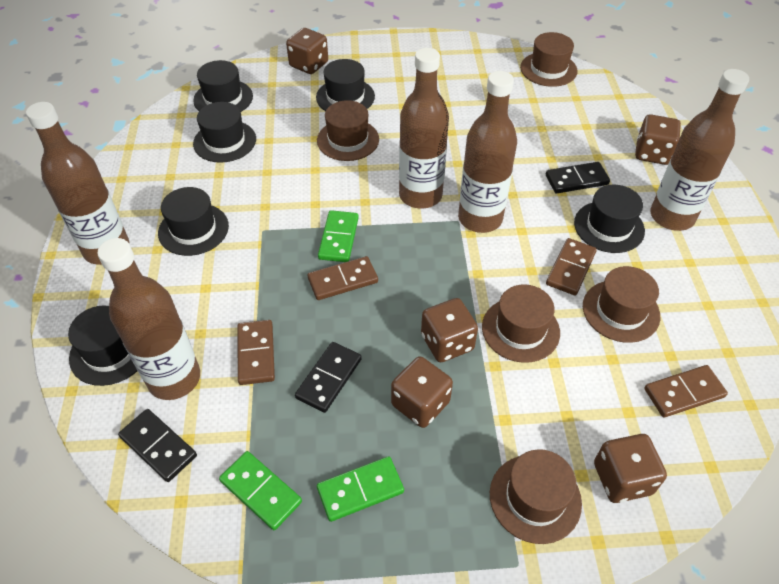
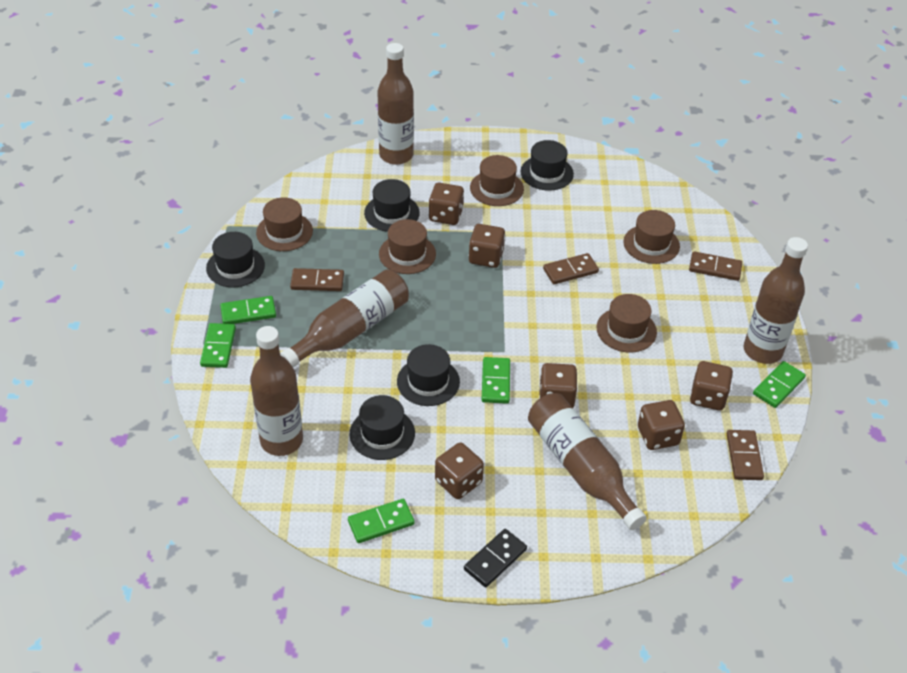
black domino: [118,409,197,482] [295,342,362,413] [546,162,610,194] = 3 -> [464,529,527,587] = 1
black hat: [68,306,137,386] [158,187,229,256] [193,60,253,112] [193,102,256,163] [316,59,375,111] [574,185,645,253] = 6 -> [206,232,265,287] [349,395,415,460] [364,179,420,232] [397,344,460,406] [520,140,574,191] = 5
brown dice: [286,28,328,74] [391,356,453,428] [421,298,478,362] [594,434,667,503] [635,114,681,165] = 5 -> [429,183,464,225] [435,442,484,499] [469,224,505,268] [539,363,577,408] [638,400,685,450] [690,361,733,411] = 6
green domino: [219,451,302,530] [317,456,404,522] [318,210,359,262] = 3 -> [200,323,236,368] [220,296,276,324] [348,499,415,543] [482,357,510,404] [753,361,806,408] = 5

